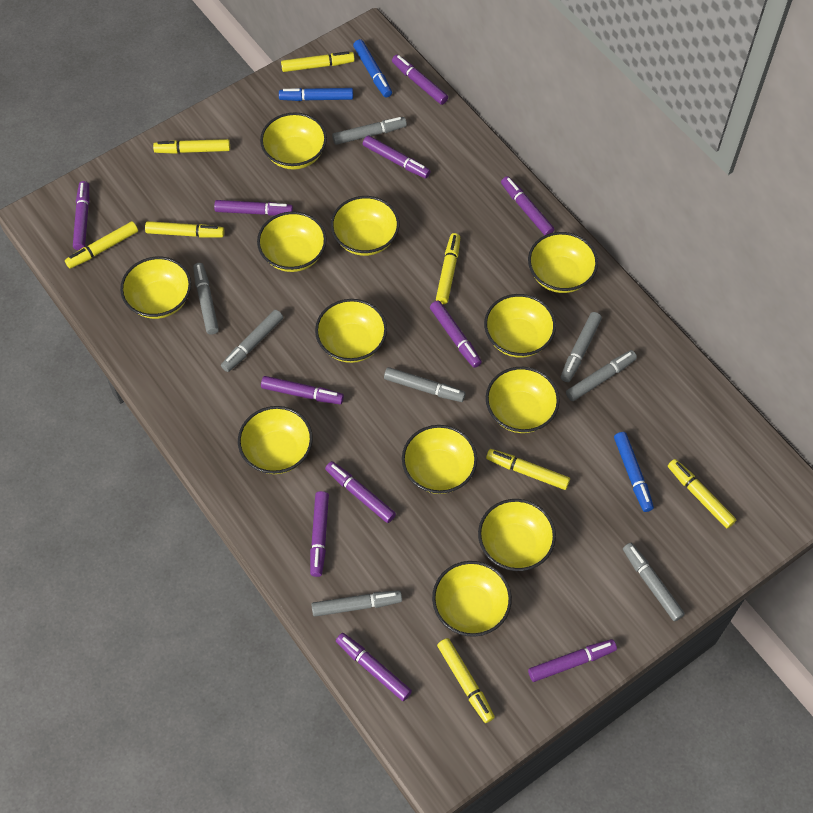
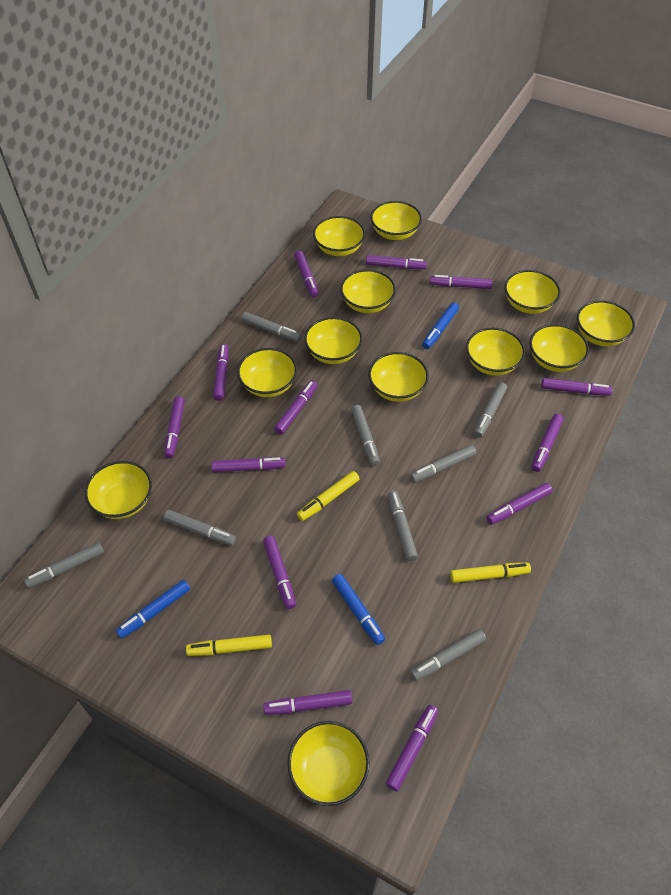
purple marker: [73,181,89,250] [214,200,293,216] [261,376,344,404] [310,491,329,577] [325,461,396,523] [336,633,412,701] [363,135,431,179] [392,55,448,105] [430,301,482,368] [501,176,555,235] [528,639,617,682] = 11 -> [164,396,185,458] [211,457,286,472] [213,344,229,401] [263,536,296,609] [263,690,352,715] [274,380,318,434] [294,251,319,297] [366,255,427,269] [386,705,438,791] [430,275,493,289] [487,483,553,525] [531,414,564,472] [541,378,612,396] = 13
yellow marker: [65,221,138,269] [145,221,224,238] [153,139,230,154] [281,51,355,72] [436,233,460,304] [437,638,495,723] [486,449,570,490] [668,459,736,528] = 8 -> [186,635,272,656] [297,471,360,521] [450,562,531,583] = 3

